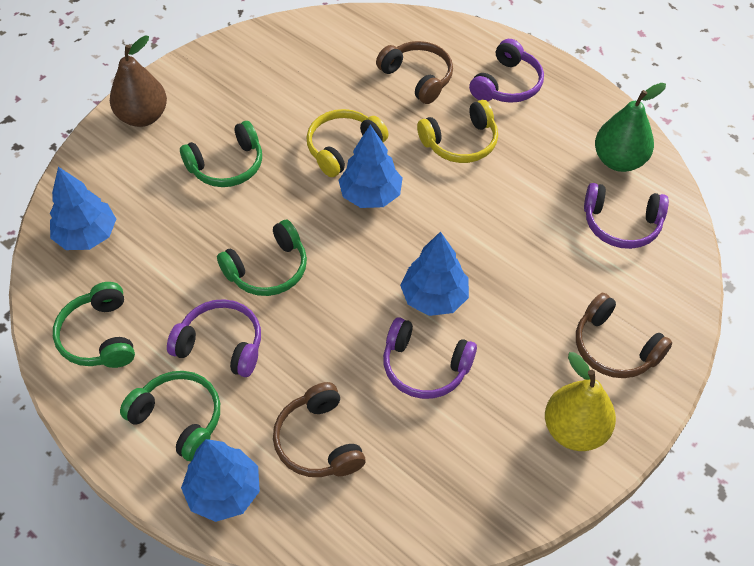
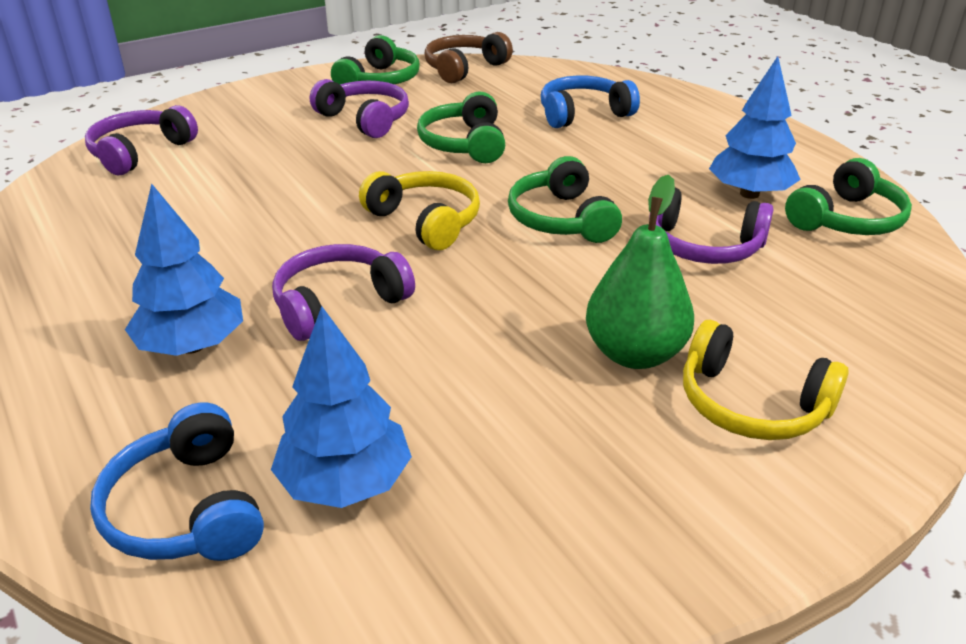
blue headphones: none = 0 -> [90,402,264,561] [541,76,640,128] = 2
blue tree: [50,167,116,250] [181,439,260,522] [338,125,403,208] [400,231,469,316] = 4 -> [125,184,243,356] [271,306,412,508] [709,56,801,199] = 3
brown headphones: [273,382,366,477] [376,41,453,104] [576,293,672,378] = 3 -> [424,32,513,83] = 1
brown pear: [110,36,167,127] = 1 -> none = 0
yellow pear: [545,352,616,451] = 1 -> none = 0

